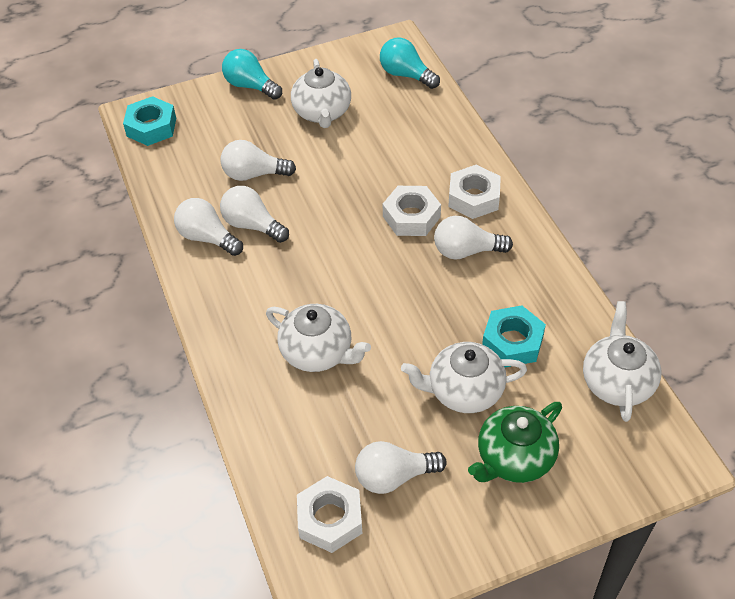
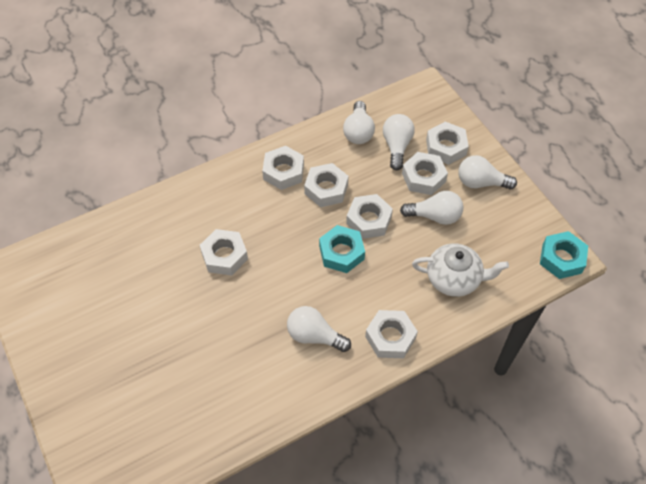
green teapot: [468,402,562,483] = 1 -> none = 0
turquoise light bulb: [222,49,282,100] [380,37,440,89] = 2 -> none = 0
white nut: [297,476,362,553] [383,186,441,236] [448,165,501,219] = 3 -> [200,229,248,275] [262,146,304,190] [304,163,349,207] [346,194,393,239] [365,310,418,358] [402,152,448,195] [426,121,469,165] = 7
white teapot: [266,304,371,372] [291,59,351,128] [401,342,527,413] [583,301,661,422] = 4 -> [412,243,509,297] = 1

